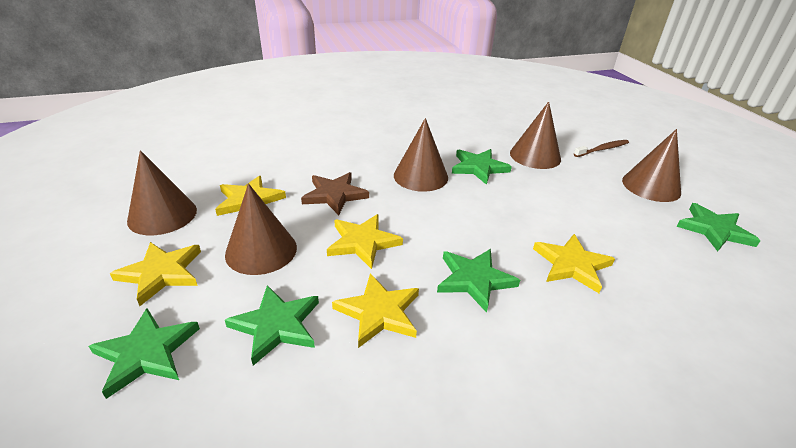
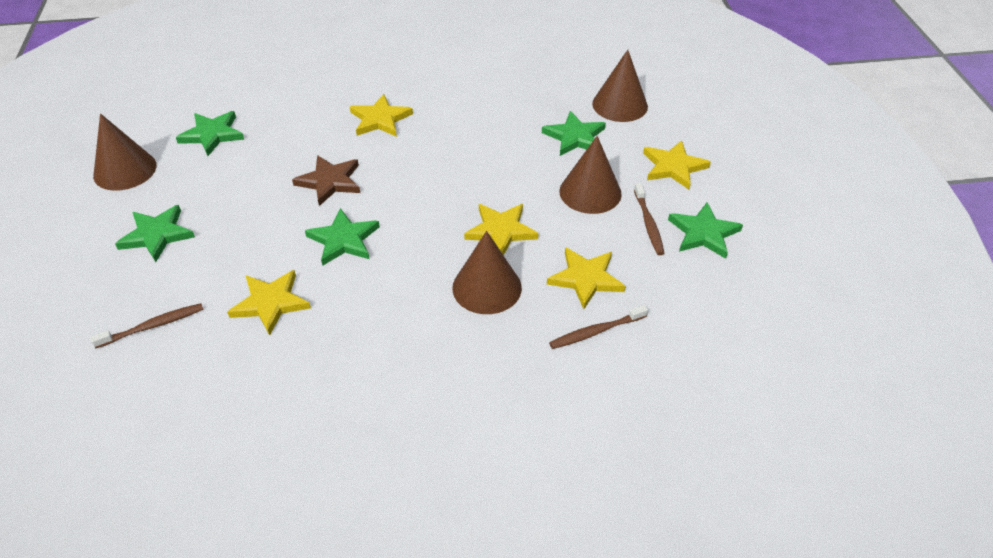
brown cone: [127,150,197,235] [225,183,297,275] [394,118,448,192] [510,101,561,169] [622,129,681,202] = 5 -> [93,113,156,191] [452,231,522,314] [559,136,622,214] [592,50,648,122] = 4
brown toothbrush: [574,140,629,157] = 1 -> [90,303,204,348] [549,305,648,349] [634,183,665,255] = 3

